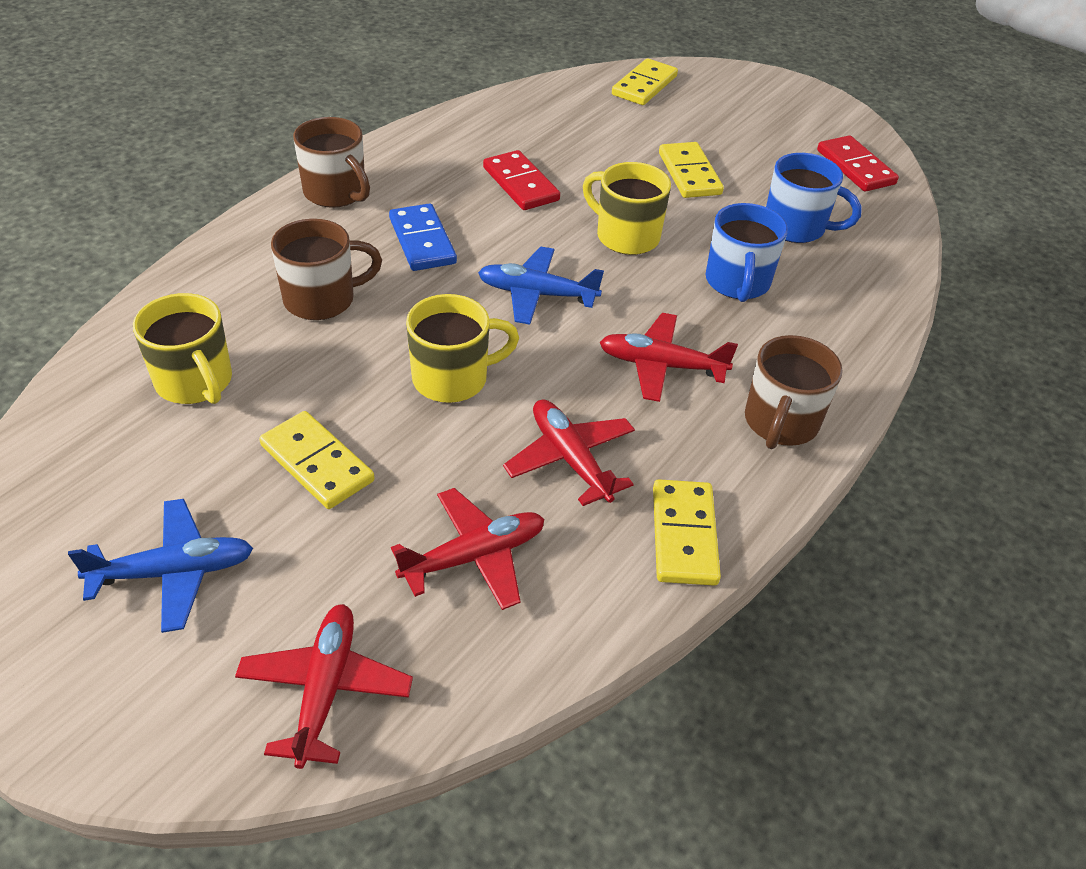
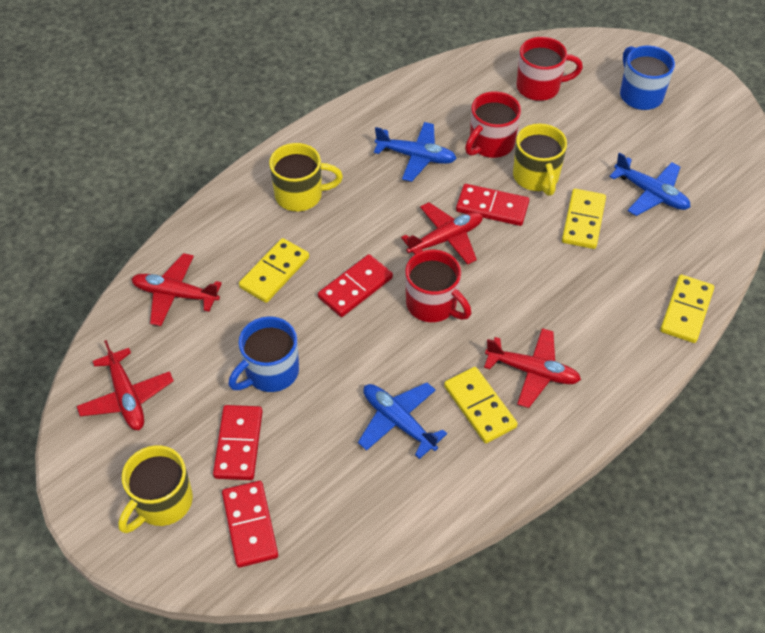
blue domino: [389,203,457,271] = 1 -> none = 0
blue plane: [68,499,253,633] [478,247,604,325] = 2 -> [358,383,447,459] [374,122,457,182] [609,152,690,216] = 3
brown mug: [271,218,382,320] [293,117,370,208] [745,335,843,449] = 3 -> none = 0
red domino: [483,150,560,210] [817,135,899,192] = 2 -> [213,405,263,480] [222,481,278,568] [318,254,393,317] [456,184,529,226] = 4
red mug: none = 0 -> [405,249,471,322] [465,91,521,158] [517,37,583,101] = 3

